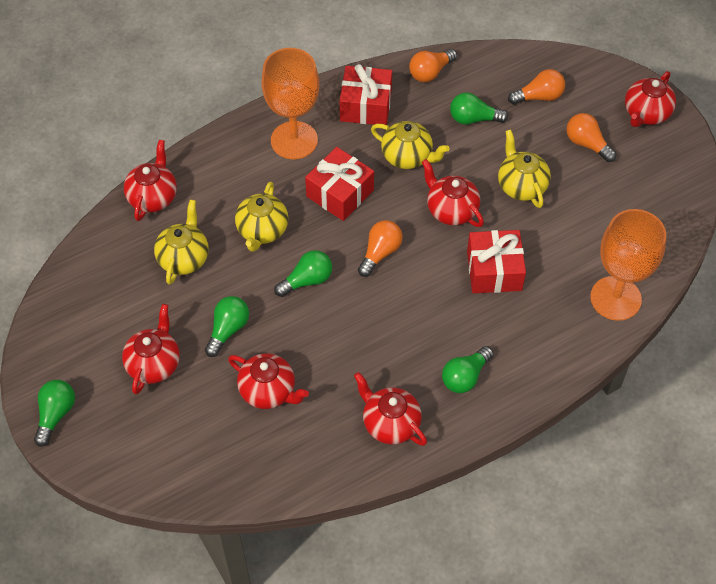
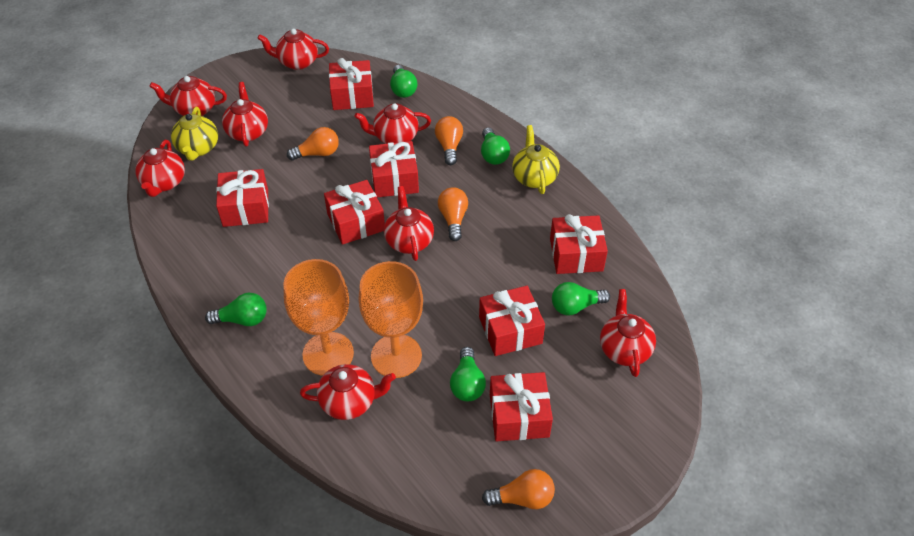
red gift: [305,147,374,221] [340,64,392,125] [467,230,526,293] = 3 -> [216,169,269,227] [324,180,385,245] [329,58,374,110] [369,141,419,197] [479,286,545,356] [490,372,553,441] [550,214,608,274] = 7
red teapot: [122,304,180,395] [124,140,177,221] [228,353,309,409] [354,372,427,446] [422,159,484,227] [625,71,676,127] = 6 -> [135,140,185,197] [149,76,227,116] [222,82,268,146] [257,29,329,70] [300,364,396,420] [355,103,431,144] [384,186,434,261] [600,289,656,377] = 8
yellow teapot: [154,200,209,285] [235,182,289,252] [371,121,450,169] [498,130,551,208] = 4 -> [171,107,218,161] [512,125,560,194] = 2

